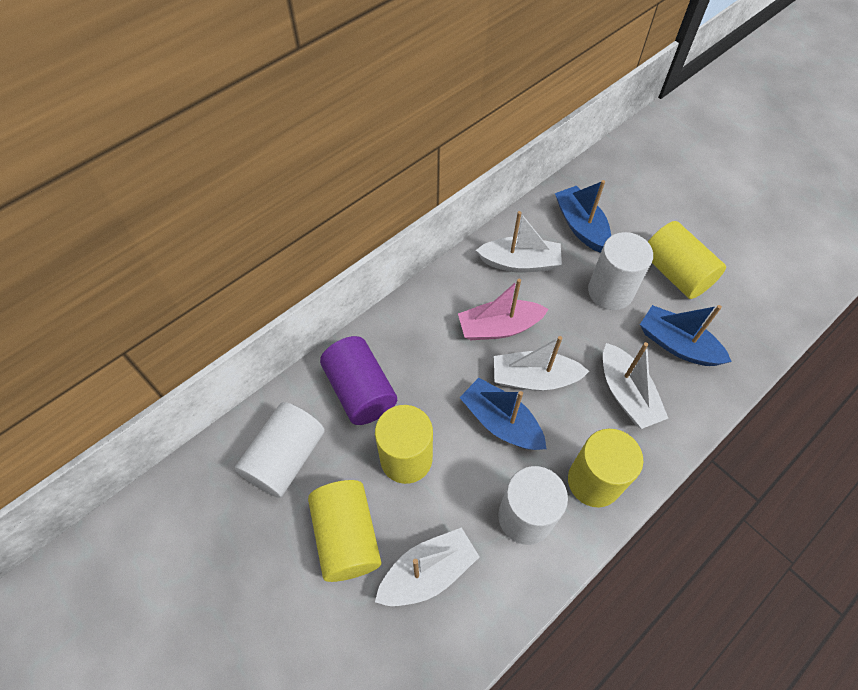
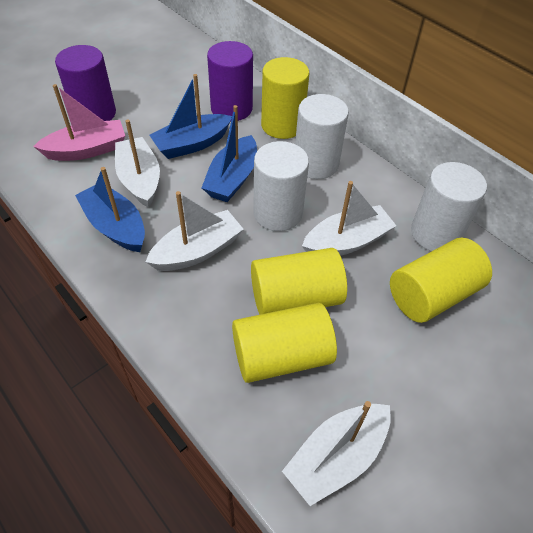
purple cylinder: [320,336,397,425] = 1 -> [55,45,116,121] [207,41,253,121] = 2

